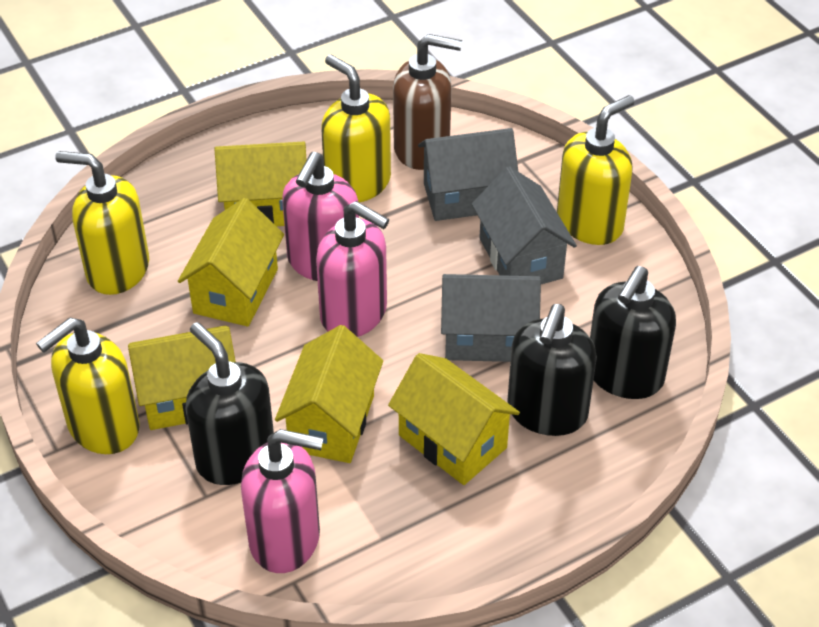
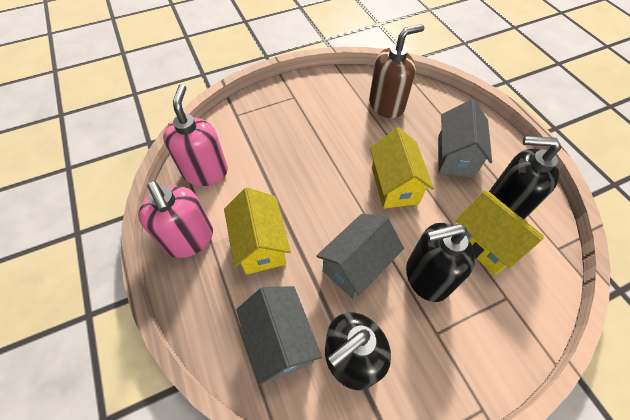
pink soap dispenser: [241,429,323,573] [282,152,359,281] [316,201,389,337] = 3 -> [138,181,213,258] [163,84,228,186] = 2
yellow house: [128,326,236,430] [178,198,284,327] [215,142,306,226] [275,325,383,463] [388,353,520,485] = 5 -> [224,187,291,275] [370,128,434,209] [455,191,544,275] = 3
yellow soap dispenser: [36,317,140,454] [56,151,149,295] [321,55,391,202] [557,95,635,245] = 4 -> none = 0

